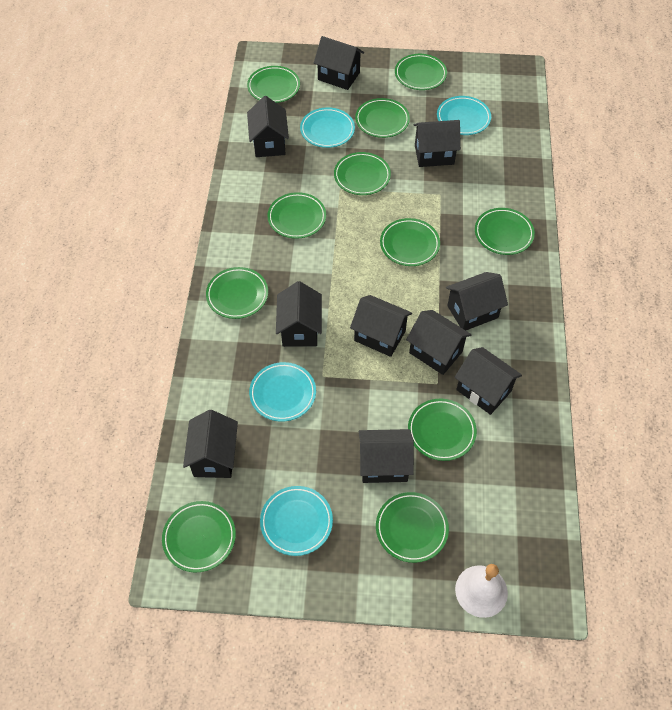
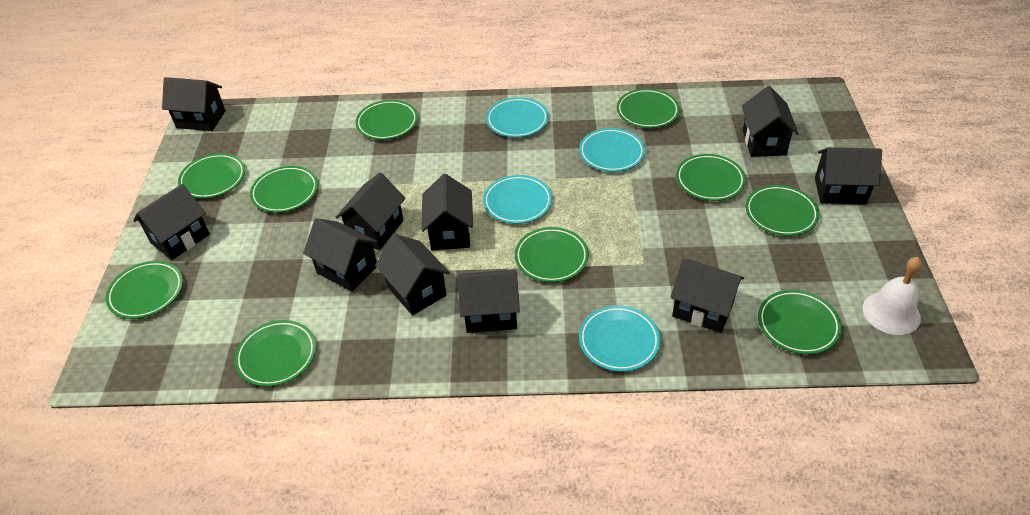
green plate: [162,501,236,572] [206,267,268,319] [247,66,300,103] [267,192,326,239] [334,152,391,195] [355,98,410,138] [376,492,449,563] [380,218,440,266] [395,54,447,90] [408,399,477,461] [475,208,535,255] = 11 -> [106,261,183,319] [178,153,245,199] [235,320,316,387] [250,166,318,213] [356,100,418,140] [515,227,589,282] [617,89,680,128] [676,154,746,201] [745,185,819,236] [758,290,842,354] = 10

